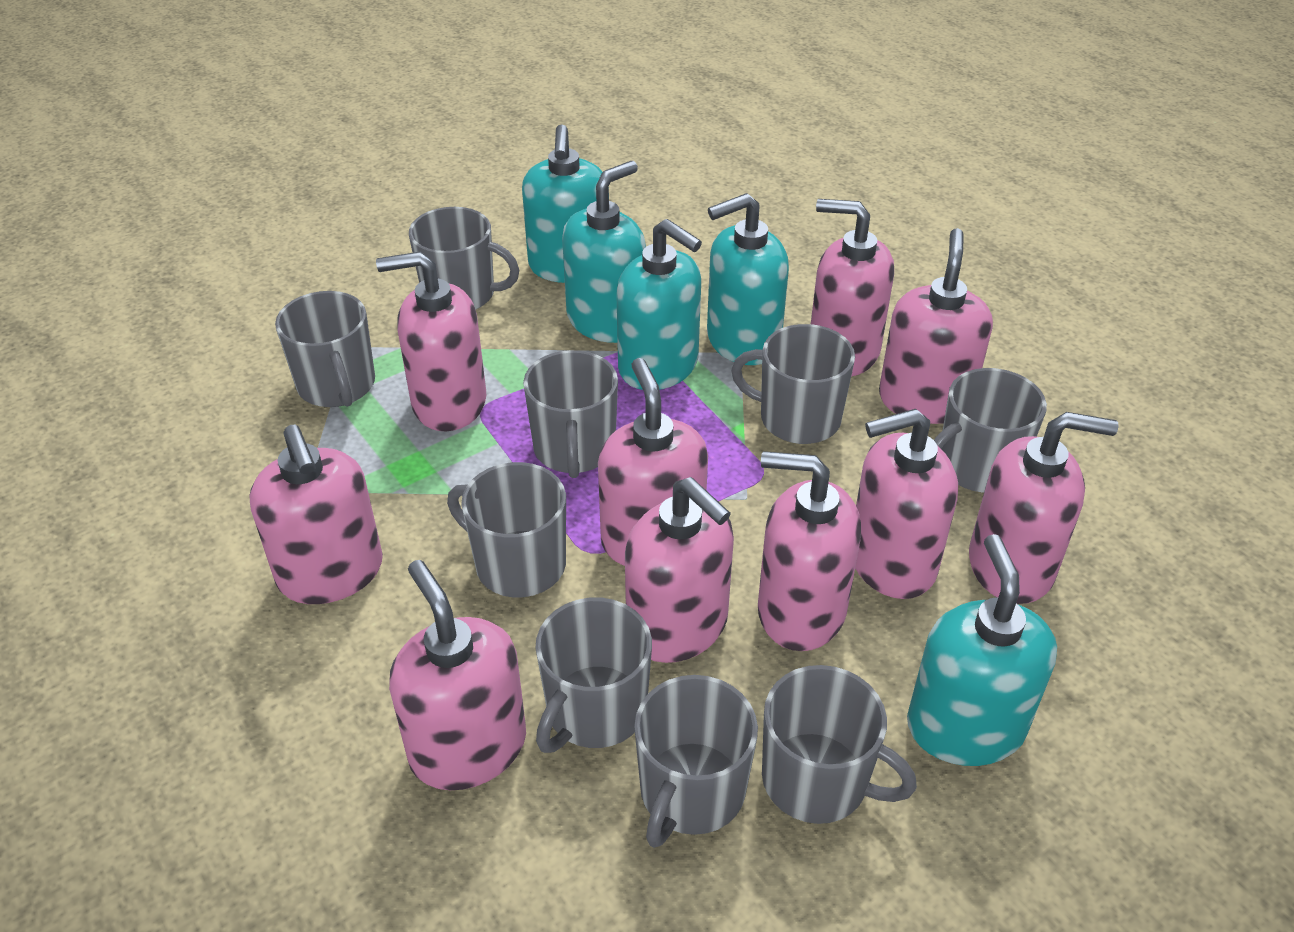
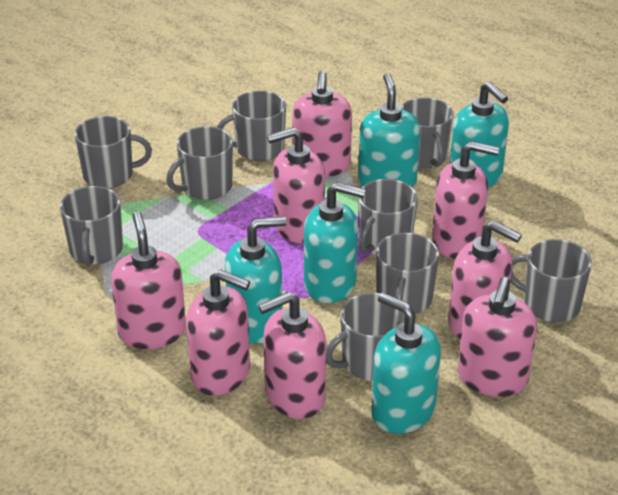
pink soap dispenser: [249,425,383,604] [376,251,486,431] [389,560,526,790] [598,358,708,566] [625,477,734,663] [758,451,861,651] [811,199,894,376] [855,409,958,599] [879,228,993,424] [969,412,1119,604] = 10 -> [111,212,186,349] [186,269,250,396] [258,291,326,419] [267,127,325,243] [292,71,352,177] [432,141,499,259] [448,221,522,339] [458,277,537,397] = 8

